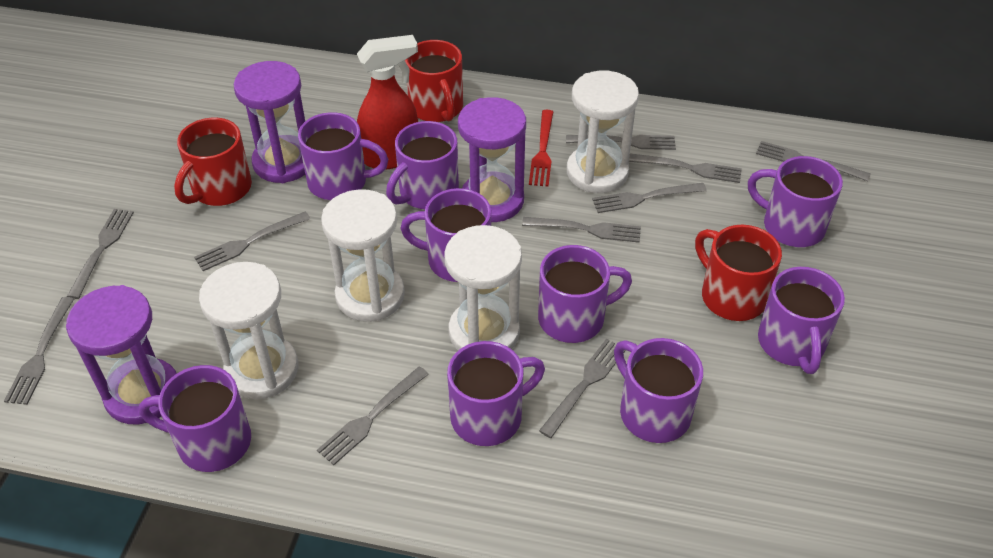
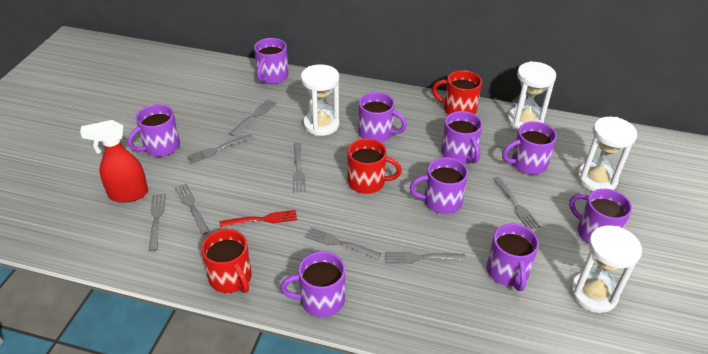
grey fork: [4,297,74,405] [67,209,134,299] [194,211,310,271] [317,366,429,465] [522,217,641,243] [539,339,626,438] [566,135,676,150] [592,183,707,213] [629,154,742,183] [756,141,871,181] = 10 -> [149,194,166,251] [175,183,210,235] [187,134,253,164] [229,99,277,136] [292,143,306,193] [305,227,381,259] [385,252,466,264] [493,177,541,230] = 8
purple hourglass: [66,285,177,424] [234,61,305,183] [458,97,526,222] = 3 -> none = 0

